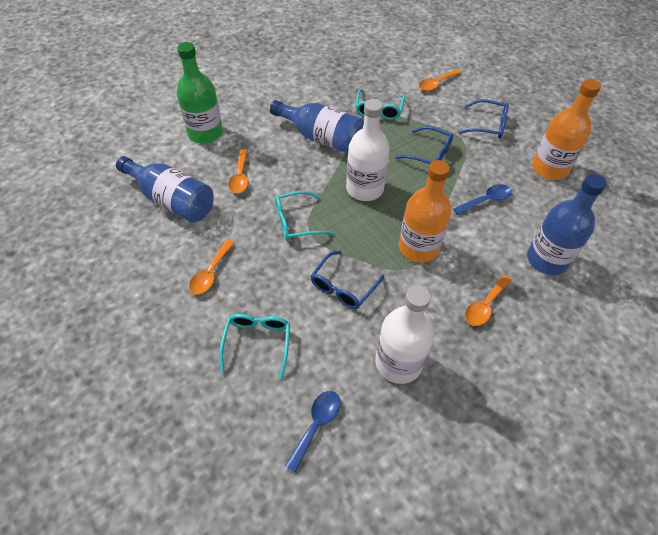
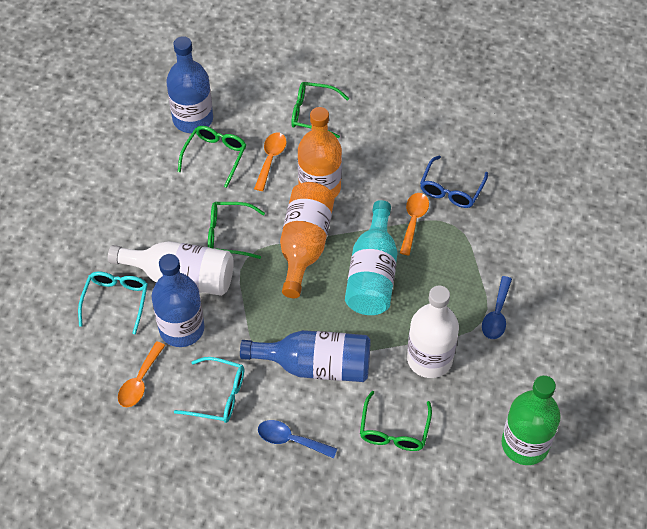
blue glasses: [311,251,384,309] [395,126,453,164] [459,99,509,139] = 3 -> [420,156,488,208] = 1
green glasses: none = 0 -> [178,126,246,188] [208,202,265,259] [291,82,349,138] [360,391,432,451] = 4
orange spoon: [189,240,235,295] [229,149,249,194] [419,69,461,91] [465,275,512,326] = 4 -> [118,341,165,407] [254,132,287,191] [400,193,429,255] = 3
turquoise bottle: none = 0 -> [345,200,398,315] = 1
turquoise glasses: [219,314,290,379] [275,191,333,241] [356,89,405,120] = 3 -> [78,271,148,335] [174,357,244,423] = 2

